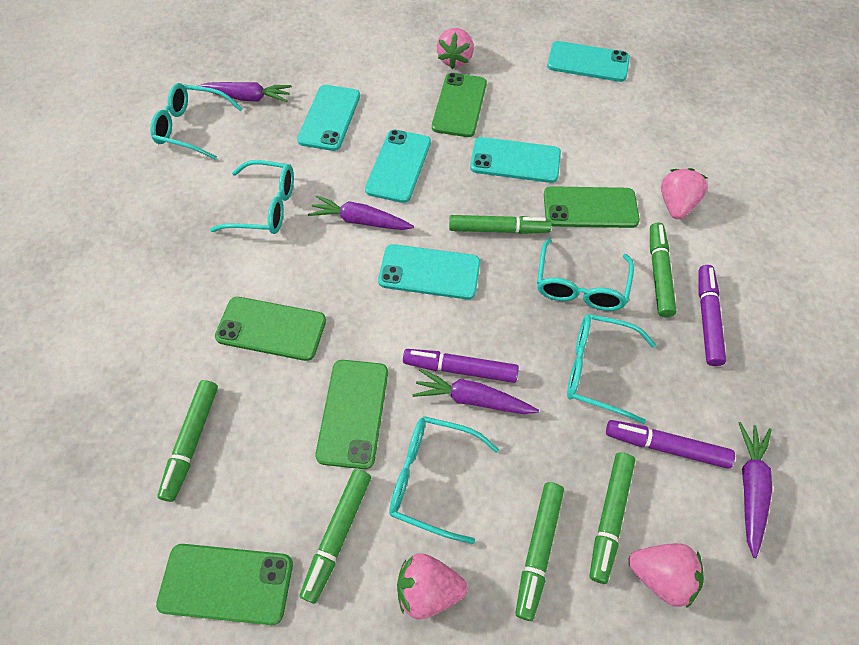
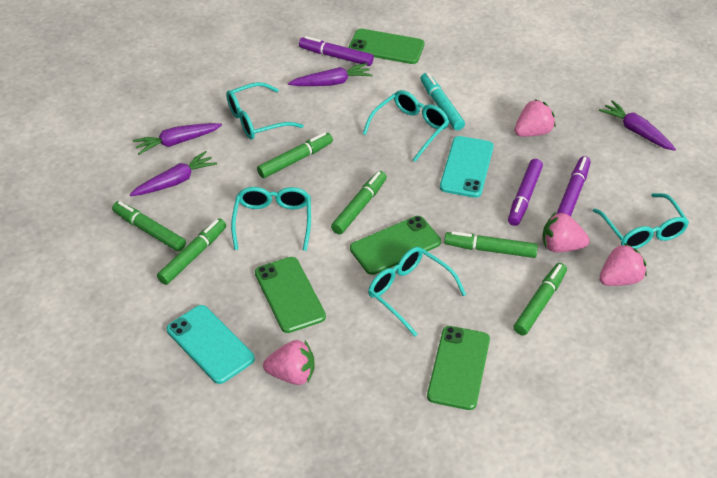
green phone: [156,544,293,625] [215,297,326,361] [315,360,388,469] [432,73,487,137] [544,186,640,228] = 5 -> [255,257,326,333] [348,29,424,64] [350,216,441,275] [427,326,490,410] = 4
turquoise marker: none = 0 -> [420,73,465,131] = 1
turquoise phone: [297,85,360,151] [365,130,431,203] [378,244,480,299] [470,137,561,183] [547,41,630,82] = 5 -> [167,305,255,384] [440,136,494,198] = 2

